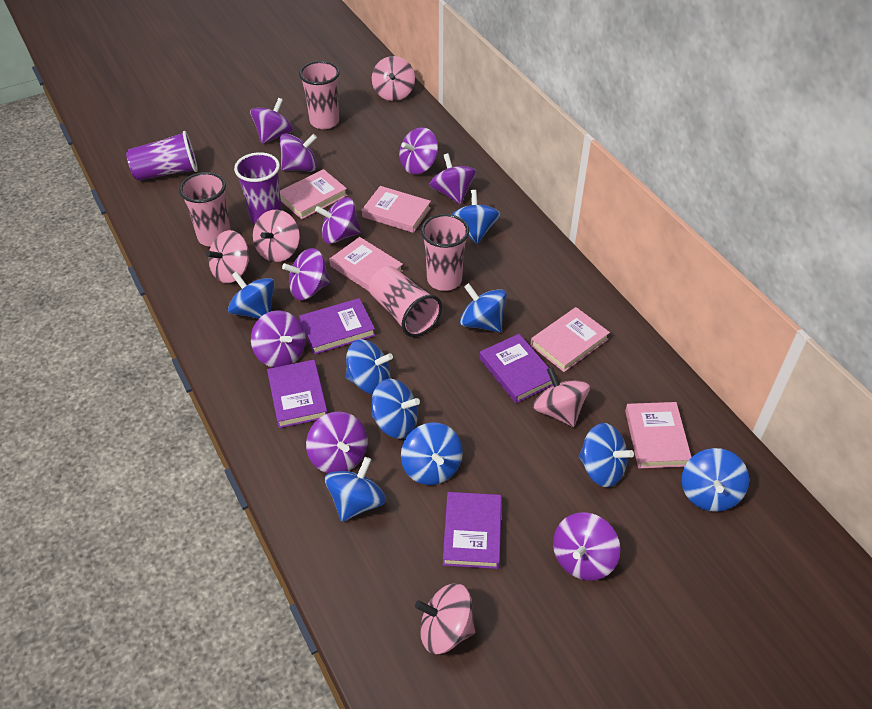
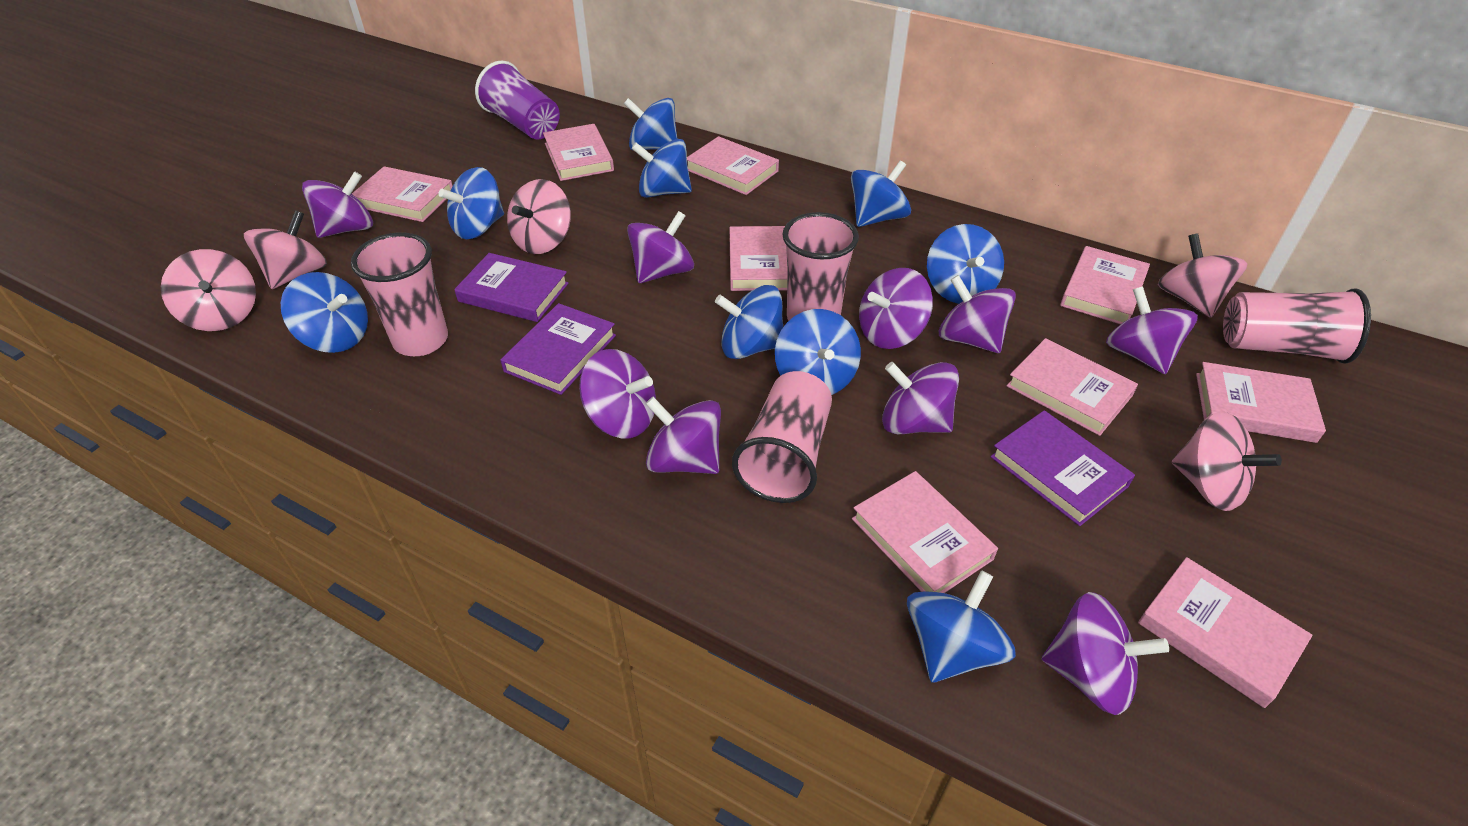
pink book: [280,169,348,219] [329,237,403,291] [362,186,431,233] [530,307,610,372] [625,402,691,469] = 5 -> [352,166,453,222] [543,124,614,181] [687,136,779,195] [729,226,788,291] [852,471,998,593] [1007,338,1138,436] [1060,246,1150,324] [1138,557,1313,708] [1196,362,1326,443] = 9
purple book: [267,360,328,428] [299,298,375,355] [443,492,502,569] [479,334,553,403] = 4 -> [454,253,569,322] [500,303,616,395] [991,410,1135,526] = 3
purple cup: [126,131,198,181] [234,152,282,224] = 2 -> [475,60,560,140] = 1

